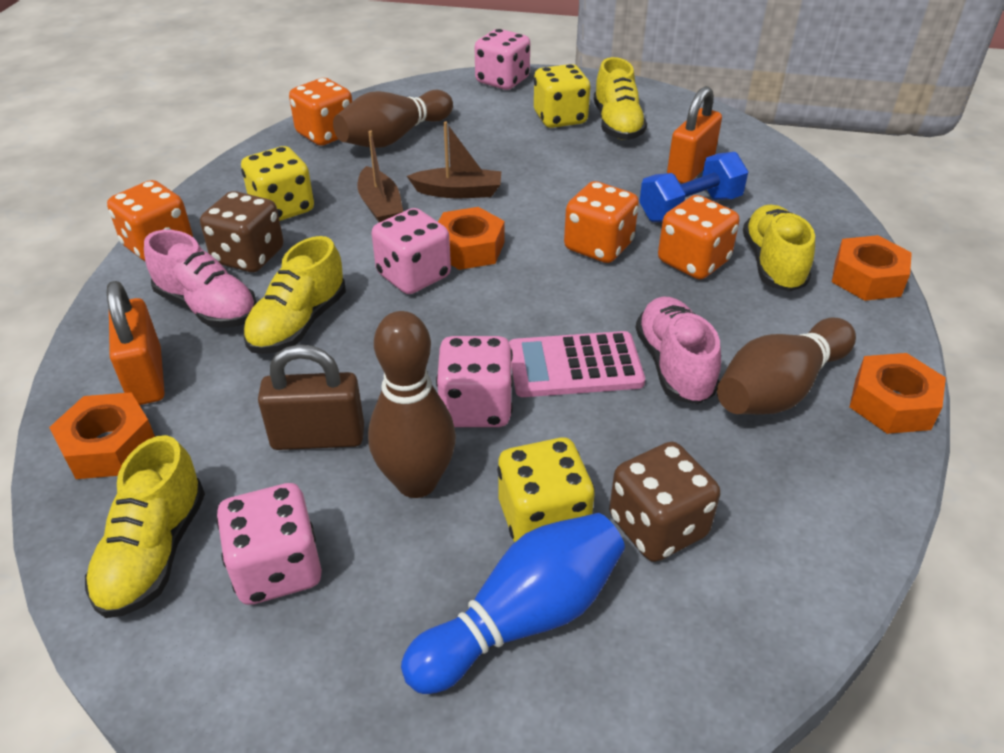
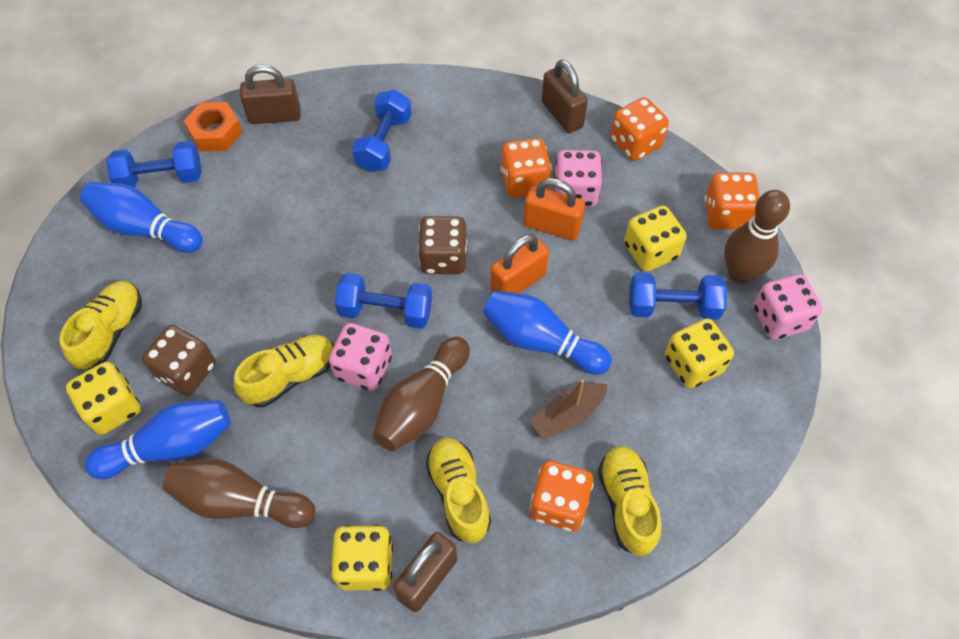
blue bowling pin: [401,513,625,694] = 1 -> [80,182,203,253] [85,400,230,479] [483,291,612,374] = 3
blue dumbbell: [639,152,748,222] = 1 -> [106,141,202,187] [335,273,432,329] [352,90,412,172] [629,273,727,320] = 4
brown boat: [357,130,403,222] [407,121,501,198] = 2 -> [529,379,608,440] = 1
brown padlock: [258,344,364,450] = 1 -> [240,65,301,124] [393,532,457,612] [542,59,588,133] = 3
orange nut: [49,392,155,479] [438,207,505,270] [832,235,912,301] [849,353,946,434] = 4 -> [184,102,242,151] = 1
pink calculator: [509,331,645,397] = 1 -> none = 0
pink dice: [216,483,322,605] [372,208,451,294] [436,336,513,427] [475,29,530,90] = 4 -> [329,323,392,391] [554,150,602,207] [753,274,822,340] = 3
pink shoe: [144,230,257,328] [636,297,721,404] = 2 -> none = 0
yellow dice: [241,146,314,221] [497,438,595,543] [534,64,591,128] = 3 -> [66,362,141,435] [331,525,393,591] [624,205,687,272] [665,318,734,388] = 4

